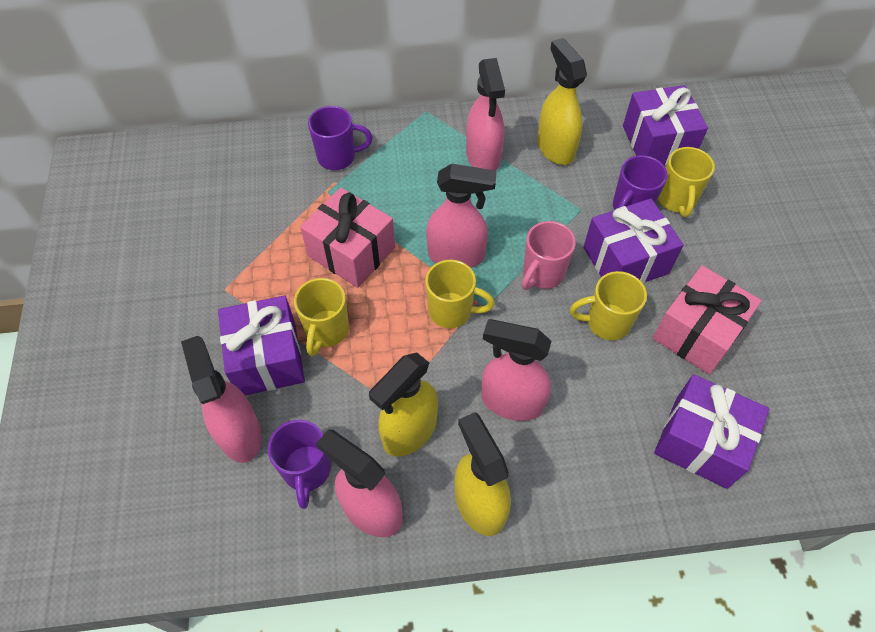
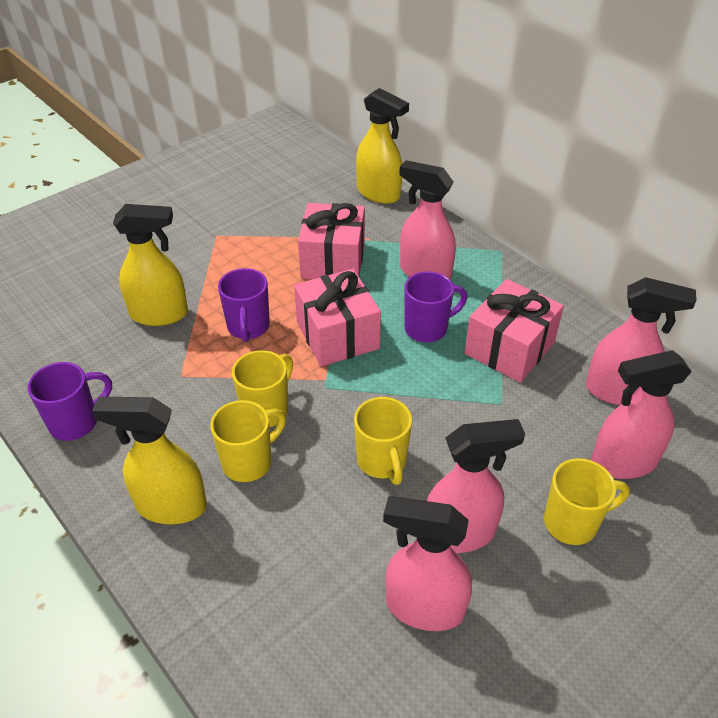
pink gift: [300,187,395,288] [653,266,762,375] = 2 -> [294,269,381,366] [298,203,365,279] [465,279,564,383] = 3
pink mug: [522,221,576,290] = 1 -> none = 0
purple gift: [218,295,305,395] [583,198,684,284] [623,85,708,165] [654,374,769,489] = 4 -> none = 0

